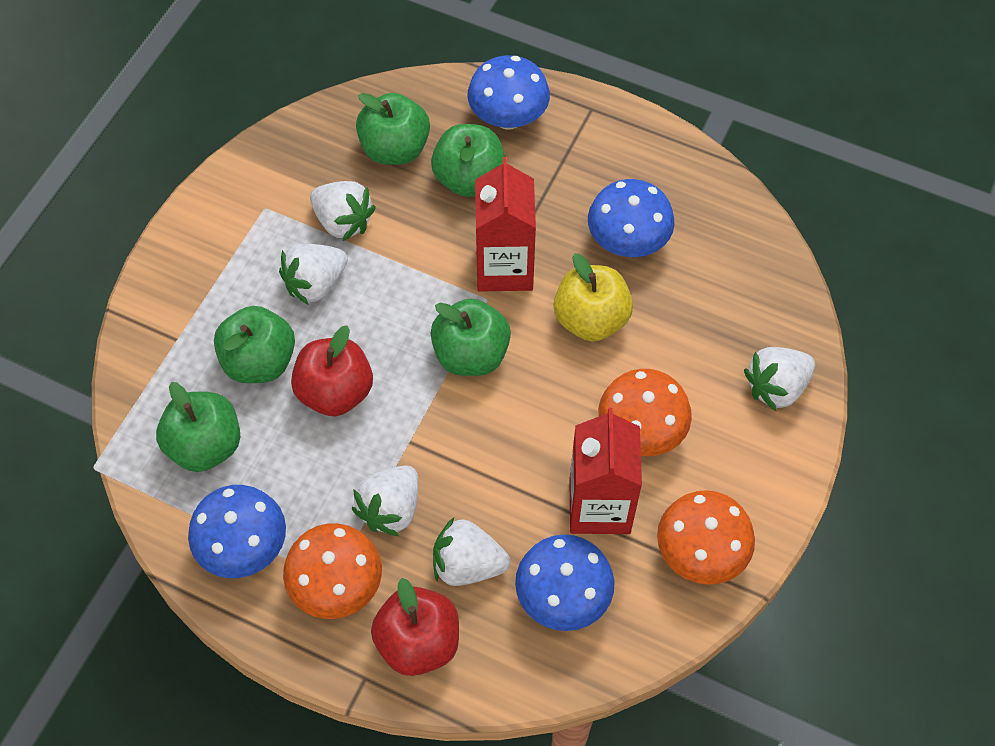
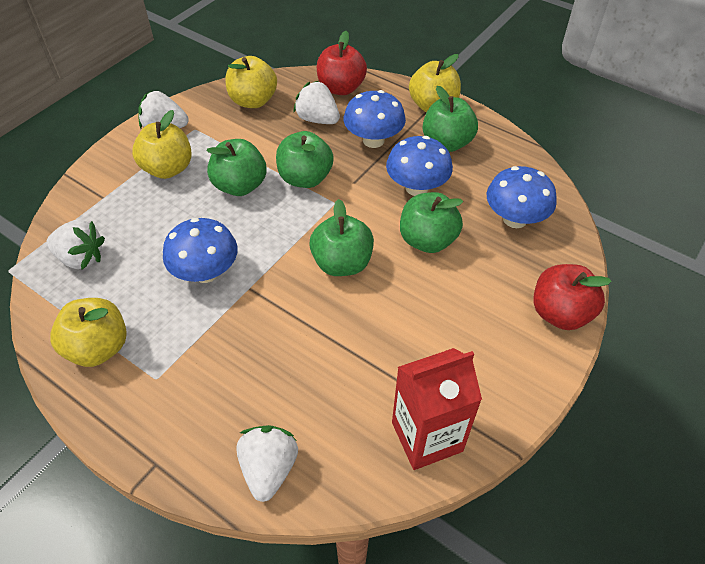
orange mushroom: [283,523,382,619] [598,369,692,456] [657,490,755,585] = 3 -> none = 0
red carton: [475,157,536,292] [569,408,642,534] = 2 -> [392,348,482,470] = 1
white strawberry: [279,244,348,305] [310,181,376,241] [352,465,418,536] [433,517,510,586] [744,347,815,411] = 5 -> [46,220,105,269] [138,91,189,129] [236,425,298,502] [293,80,340,124] = 4
yellow apple: [554,253,633,342] = 1 -> [50,298,127,367] [132,110,192,179] [225,56,277,108] [409,54,461,112] = 4

